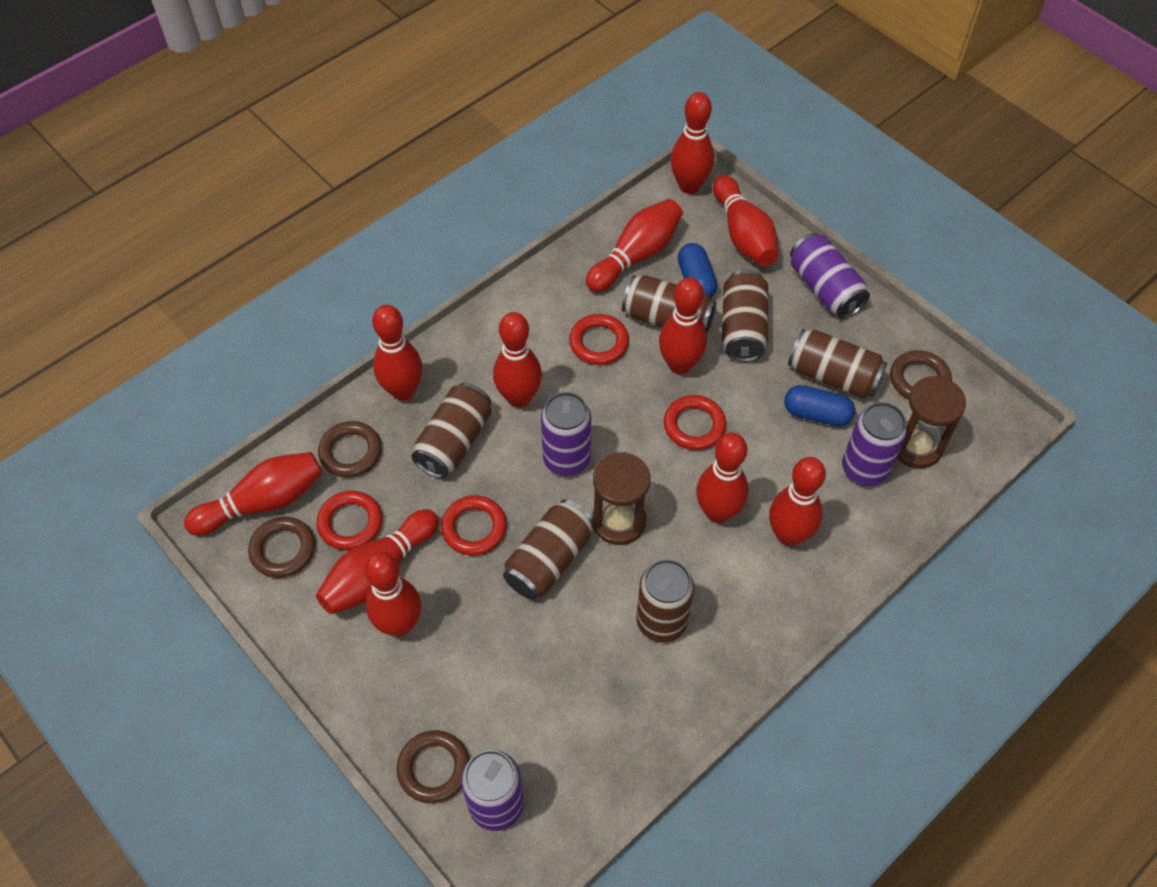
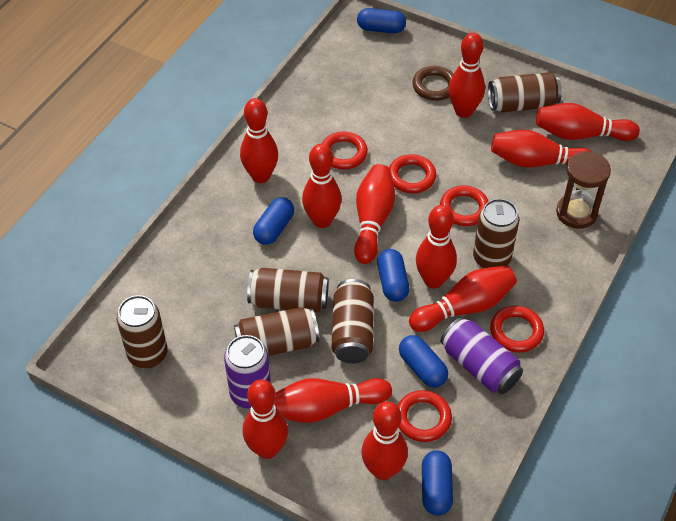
blue capsule: [678,243,717,297] [784,385,855,426] = 2 -> [253,197,294,245] [357,8,406,33] [377,249,409,302] [399,335,448,387] [422,451,453,516] = 5
brown hourglass: [592,452,650,545] [896,375,966,469] = 2 -> [556,151,611,229] = 1
brown ring: [248,517,315,578] [318,421,382,478] [397,730,470,803] [890,350,952,400] = 4 -> [412,66,454,101] = 1
purple can: [461,750,524,831] [541,392,591,476] [790,233,870,319] [842,402,907,486] = 4 -> [224,335,271,409] [440,317,523,394] = 2
red ring: [317,491,382,551] [441,495,507,556] [569,314,629,365] [664,395,726,450] = 4 -> [322,132,368,169] [389,154,436,193] [397,390,452,442] [440,186,489,226] [490,306,544,353] = 5

